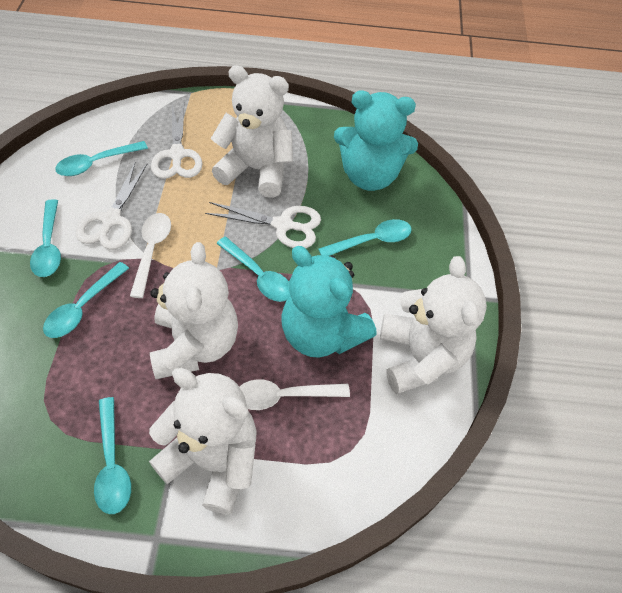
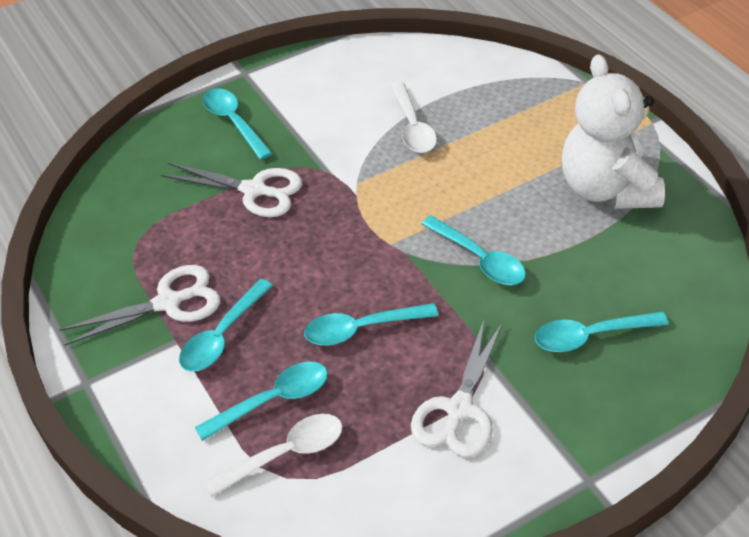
turquoise teddy bear: [282,246,377,358] [334,91,418,191] = 2 -> none = 0
white teddy bear: [149,368,257,515] [150,242,238,379] [211,65,293,198] [380,256,487,394] = 4 -> [562,54,665,209] = 1

